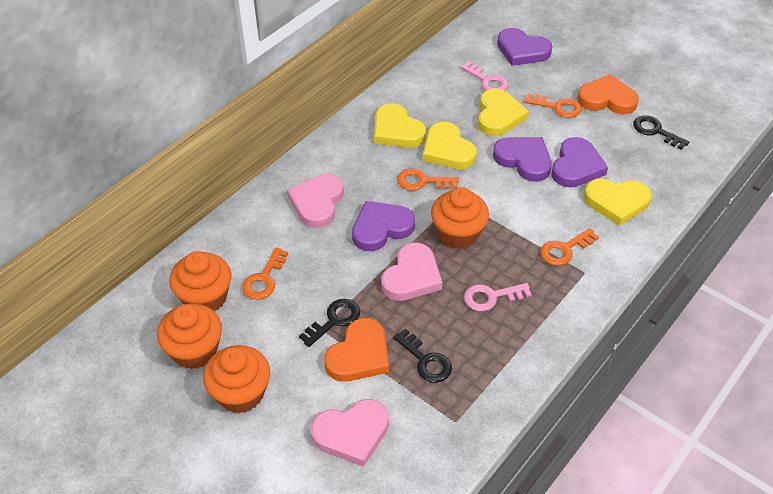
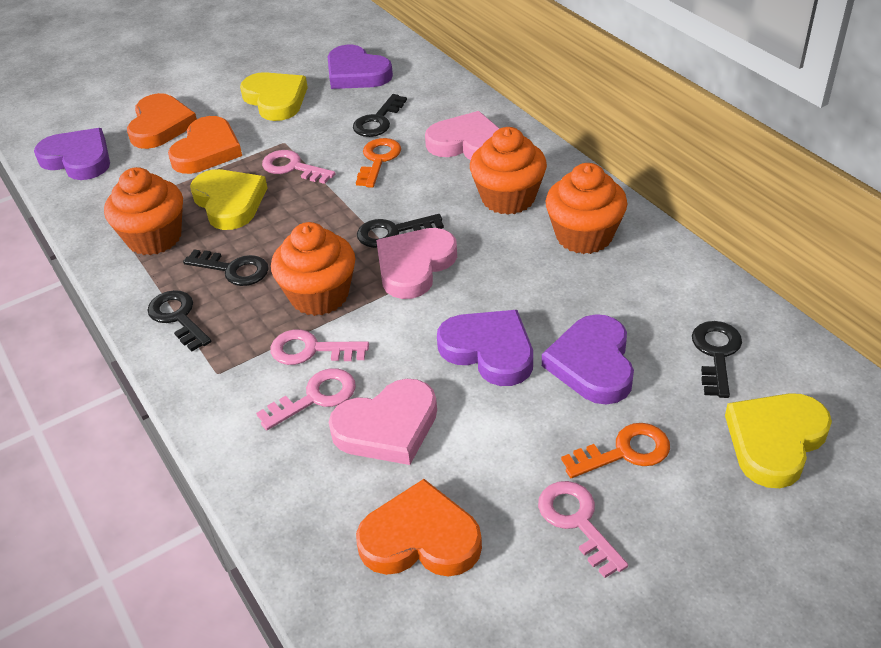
black key: [299,299,360,347] [393,328,452,383] [633,115,689,150] = 3 -> [147,290,211,351] [183,249,269,286] [353,94,407,137] [357,214,444,248] [692,321,742,398] = 5
orange heart: [324,318,389,382] [577,74,639,114] = 2 -> [127,93,197,149] [168,116,242,174] [356,479,482,576] = 3
orange key: [242,248,289,300] [397,169,459,191] [524,93,582,118] [540,228,599,266] = 4 -> [356,138,401,188] [561,423,670,478] = 2
pink key: [460,61,508,91] [464,283,532,311] = 2 -> [256,368,356,430] [262,150,336,184] [271,329,369,365] [538,481,628,578] = 4
yellow heart: [374,103,426,148] [423,122,477,169] [478,89,529,136] [584,178,652,226] = 4 -> [190,169,268,230] [240,72,308,121] [725,393,832,488] = 3

